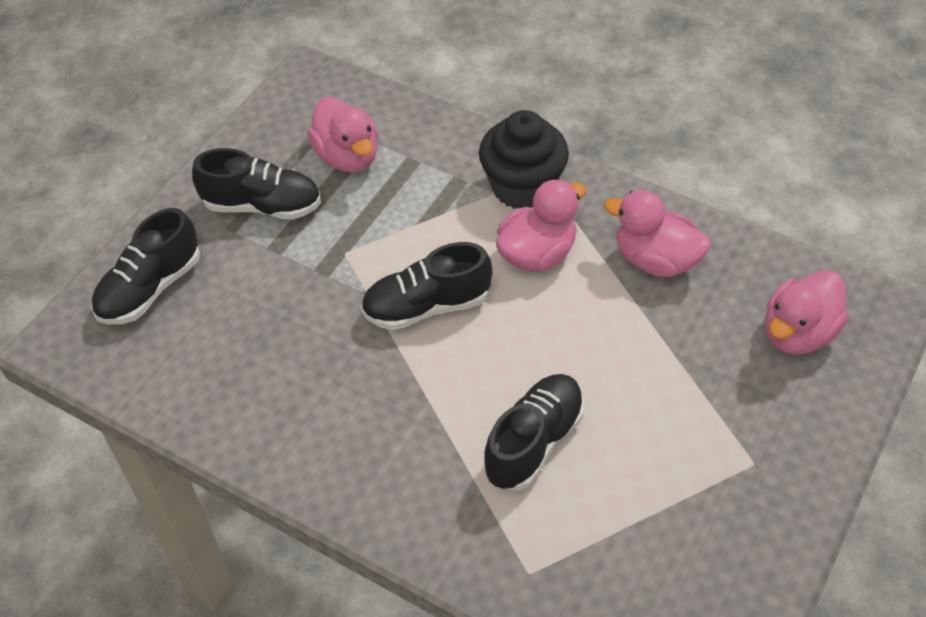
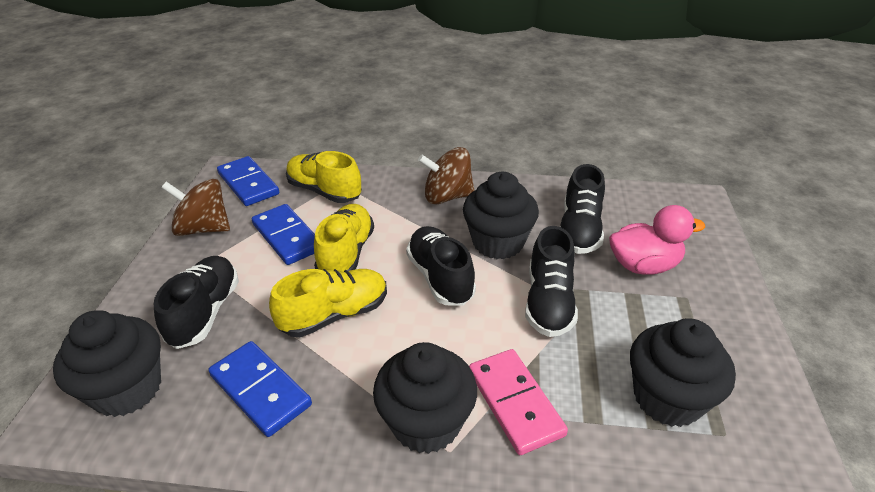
black cupcake: [479,110,569,209] = 1 -> [53,310,161,417] [373,342,477,454] [463,172,539,259] [630,318,736,427] = 4
blue domino: none = 0 -> [209,341,312,437] [217,156,279,206] [252,204,315,265] = 3
brown spinning top: none = 0 -> [161,179,230,236] [418,147,475,204] = 2
pink domino: none = 0 -> [469,349,568,455] = 1
pink duck: [307,96,378,172] [496,179,586,272] [604,190,710,277] [765,270,849,354] = 4 -> [609,205,705,275] = 1
yellow shoe: none = 0 -> [269,269,387,337] [286,151,362,203] [314,204,374,272] = 3

